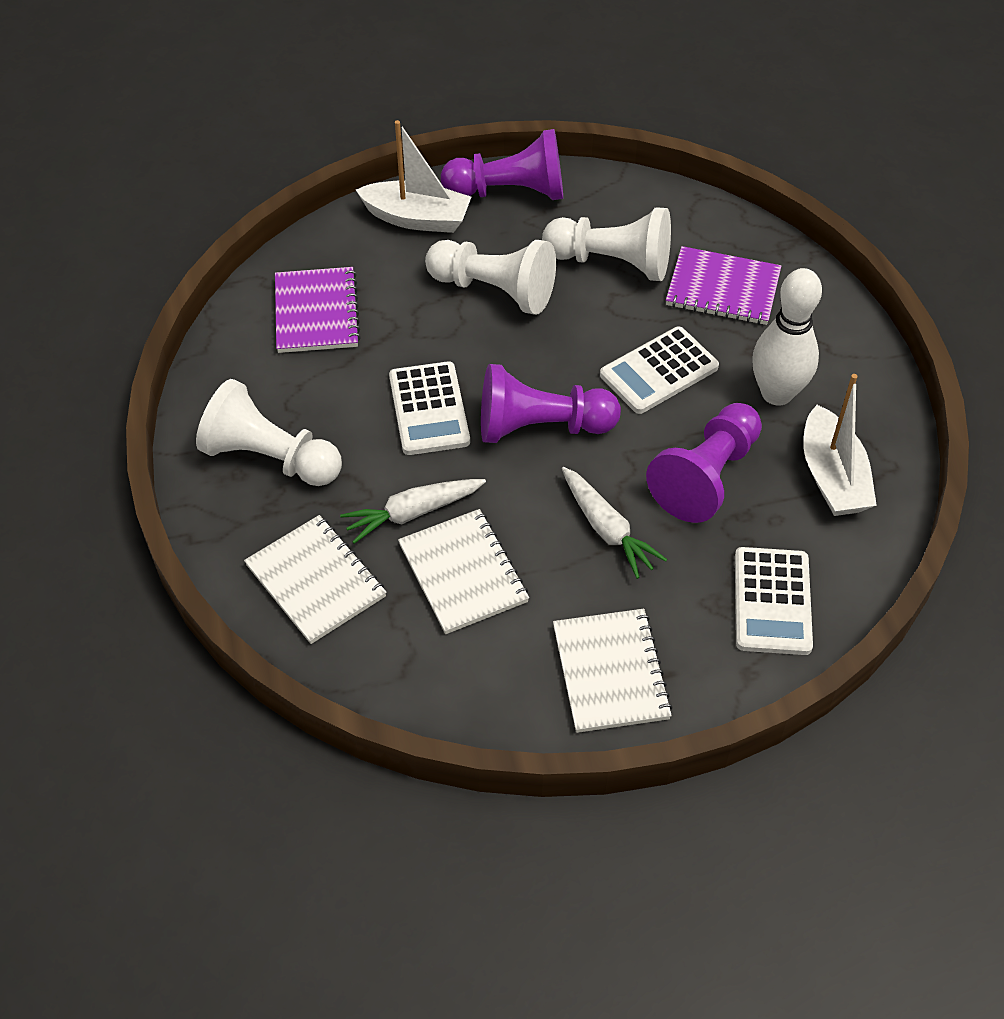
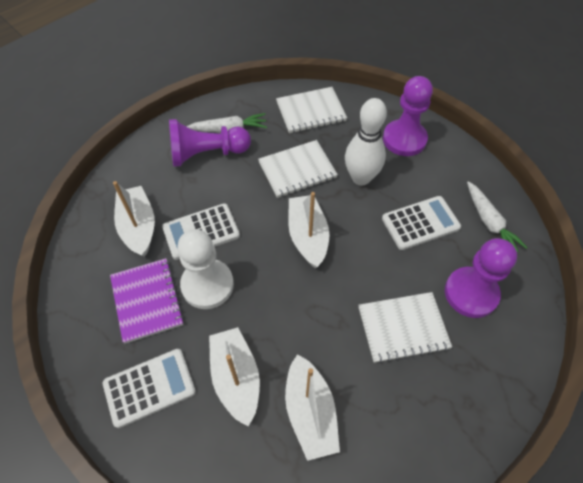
purple notebook: [275,267,361,353] [666,246,781,325] = 2 -> [110,258,184,343] = 1
white boat: [356,120,471,233] [803,374,877,516] = 2 -> [113,181,155,257] [209,327,260,427] [285,354,340,461] [288,192,329,268] = 4
white pawn: [196,379,342,486] [425,240,556,315] [542,207,671,281] = 3 -> [177,229,234,309] = 1

